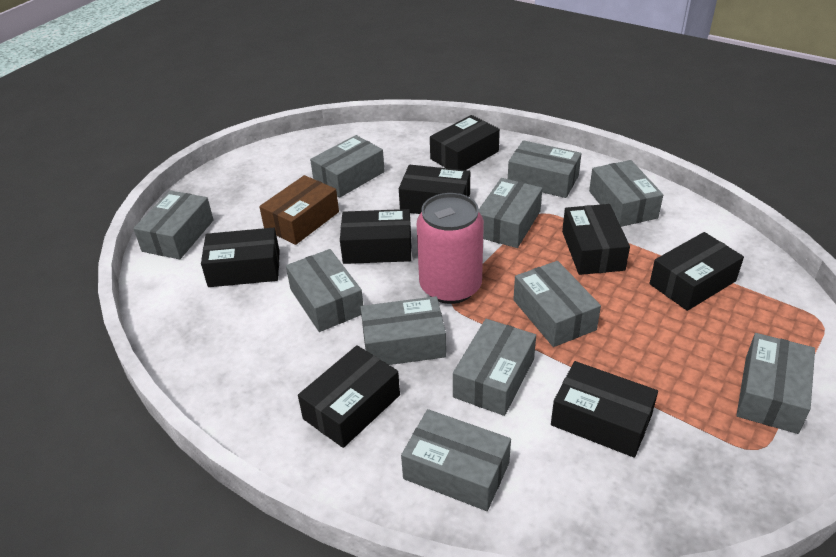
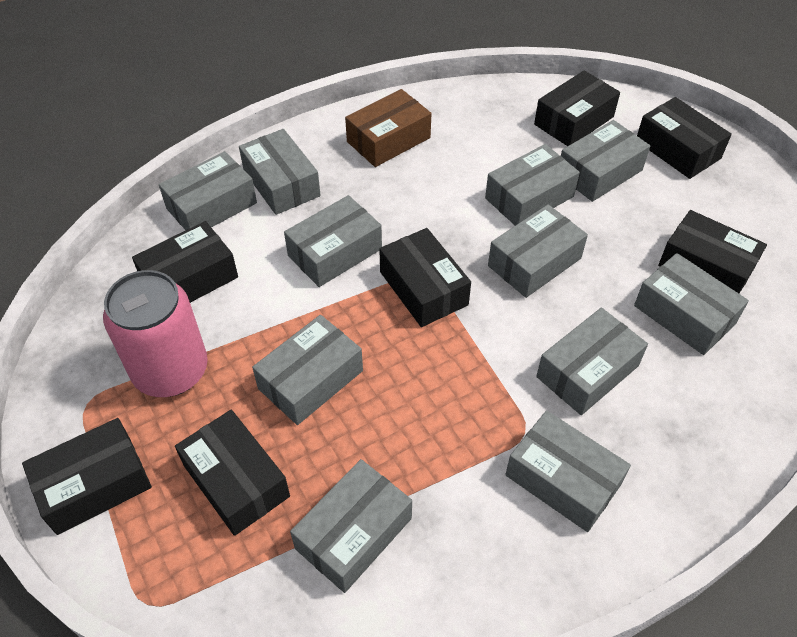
black box: [201,228,280,287] [298,345,400,448] [340,209,411,264] [399,165,470,214] [430,115,500,170] [551,361,658,458] [562,204,630,275] [649,232,744,311] = 8 -> [22,418,152,535] [132,221,238,303] [175,410,290,536] [379,228,471,327] [534,70,620,146] [637,97,732,179] [658,210,767,294] = 7

